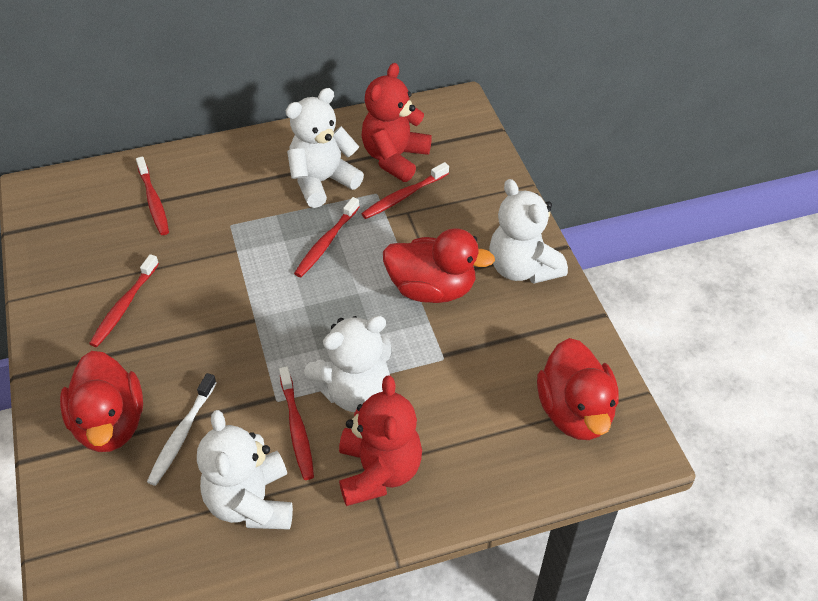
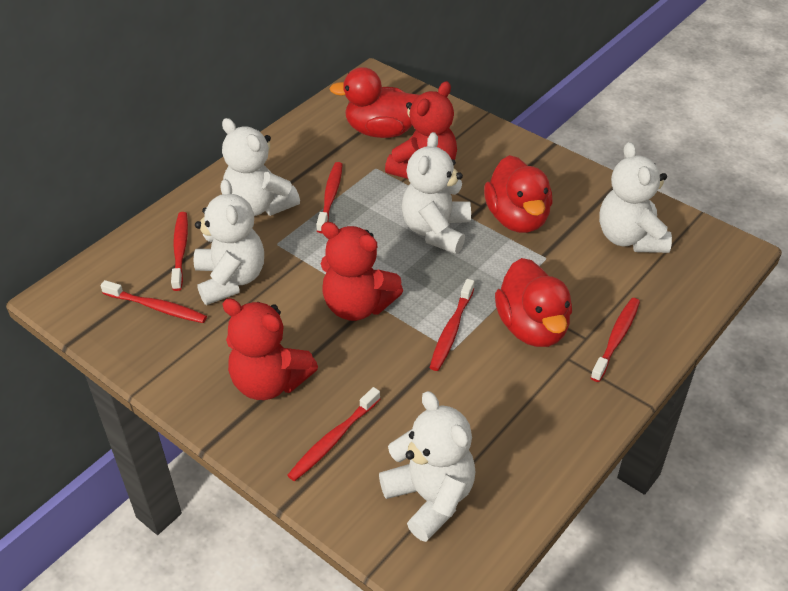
red teddy bear: [339,376,422,506] [361,63,432,182] = 2 -> [222,298,318,400] [321,222,403,321] [385,81,457,179] = 3
red toothbrush: [89,254,159,347] [136,156,169,235] [279,366,314,480] [294,197,359,277] [361,162,449,219] = 5 -> [100,280,207,323] [171,212,188,291] [287,387,380,481] [317,162,343,233] [429,279,474,371] [590,298,640,382] = 6
white teddy bear: [197,410,293,530] [286,88,364,208] [304,316,391,412] [489,179,568,284] = 4 -> [194,179,264,305] [222,118,300,216] [379,391,476,542] [402,132,471,254] [599,142,672,253] = 5
white toothbrush: [147,373,217,486] = 1 -> none = 0

